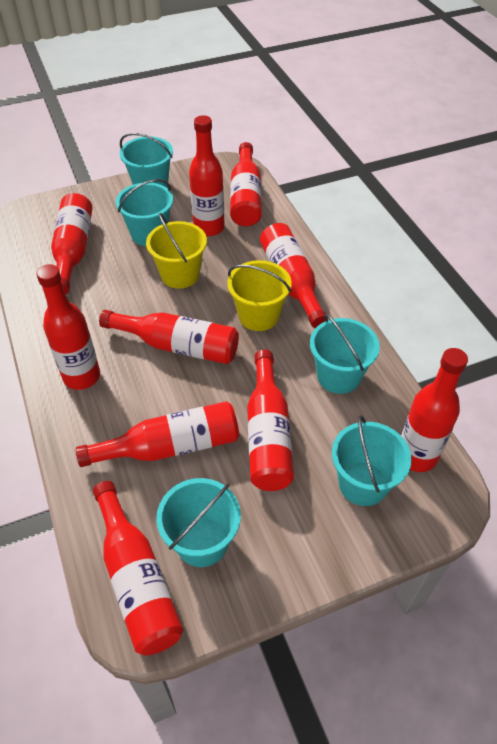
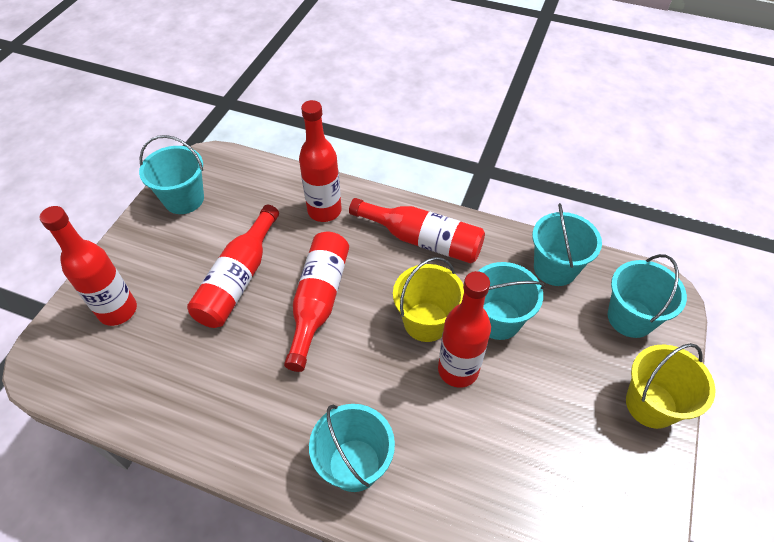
red bottle: [36,264,100,390] [51,193,93,295] [76,401,239,467] [93,481,183,656] [99,310,239,364] [189,115,225,236] [230,142,262,226] [247,349,294,491] [260,223,328,328] [401,348,468,472] = 10 -> [39,206,137,326] [187,205,279,328] [284,232,349,372] [299,100,342,222] [349,198,485,264] [438,271,491,388] = 6

